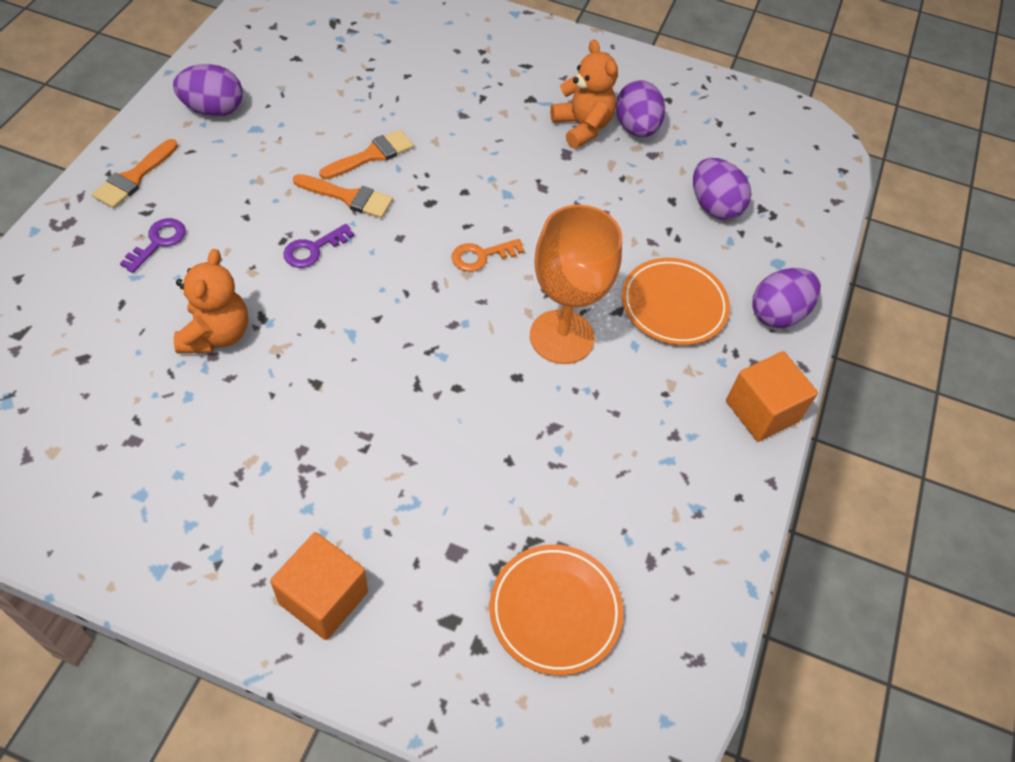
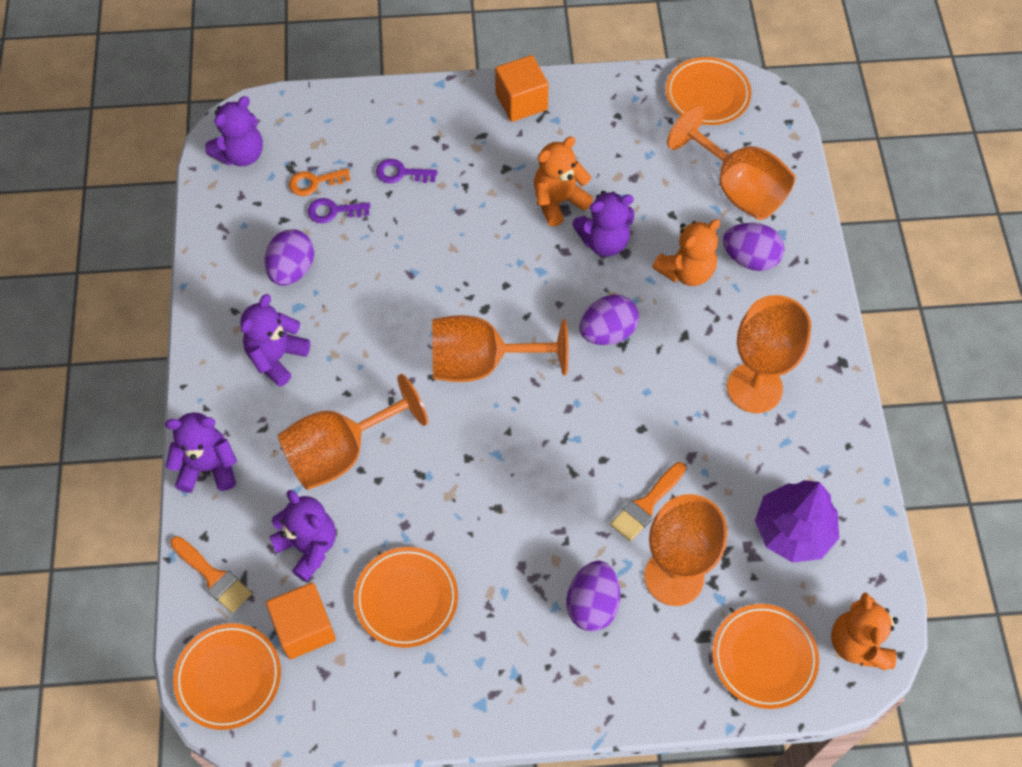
orange brush: [92,139,178,208] [293,174,393,218] [319,130,414,179] = 3 -> [170,536,252,613] [610,462,686,541] = 2
orange goblet: [530,204,622,364] = 1 -> [278,374,428,490] [432,315,568,382] [644,494,727,606] [667,105,795,220] [727,295,811,413] = 5
orange plate: [489,544,624,676] [622,258,730,345] = 2 -> [173,623,281,730] [354,547,458,648] [666,57,751,125] [712,604,819,709] = 4
orange teddy bear: [174,249,248,353] [550,39,618,148] = 2 -> [534,136,593,227] [652,219,720,286] [831,593,898,670] = 3
purple teddy bear: none = 0 -> [165,412,237,493] [205,96,263,166] [240,294,310,387] [269,490,336,582] [572,191,634,257] = 5
purple tree: none = 0 -> [755,480,839,563] = 1

